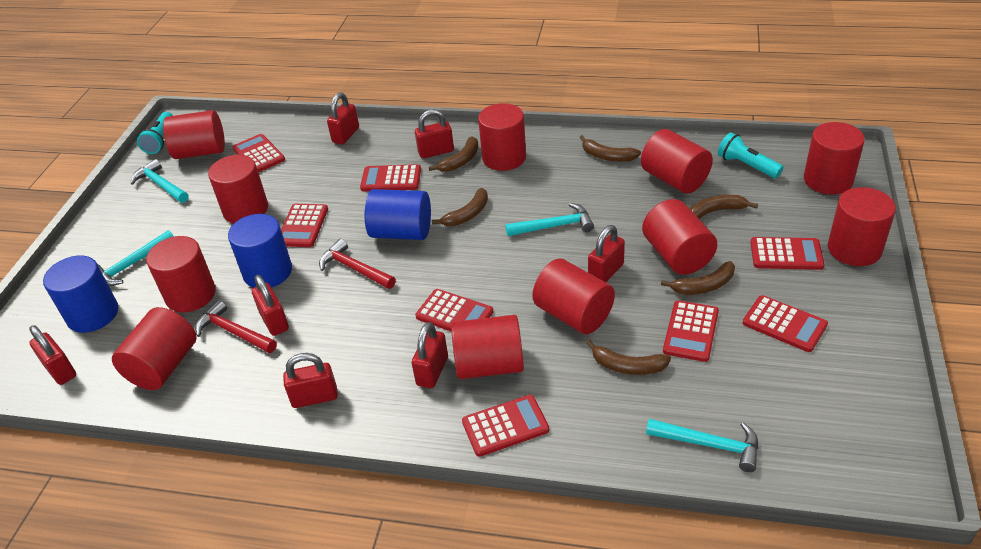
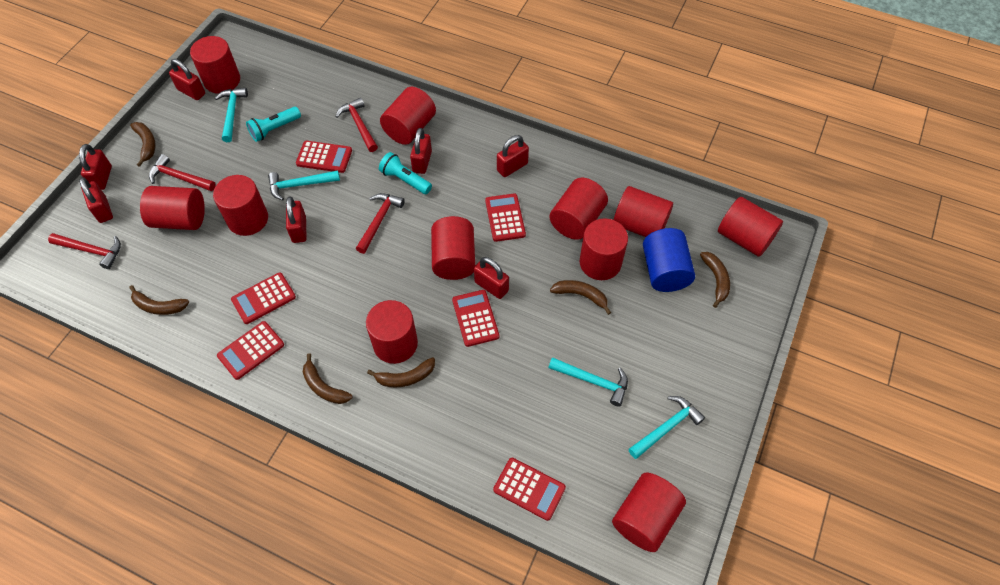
blue cylinder: [43,255,118,333] [228,214,292,288] [365,189,431,240] = 3 -> [643,228,695,292] = 1
red calculator: [232,134,285,173] [281,204,328,247] [360,164,421,191] [415,289,493,331] [462,395,549,457] [663,300,719,362] [743,295,828,352] [751,237,824,270] = 8 -> [217,321,284,380] [231,272,296,324] [296,141,352,173] [452,290,499,347] [485,193,526,242] [493,458,566,521] = 6
red hammer: [195,300,277,353] [319,239,396,289] = 2 -> [48,233,121,269] [149,154,216,191] [335,98,378,152] [356,193,405,254] = 4

